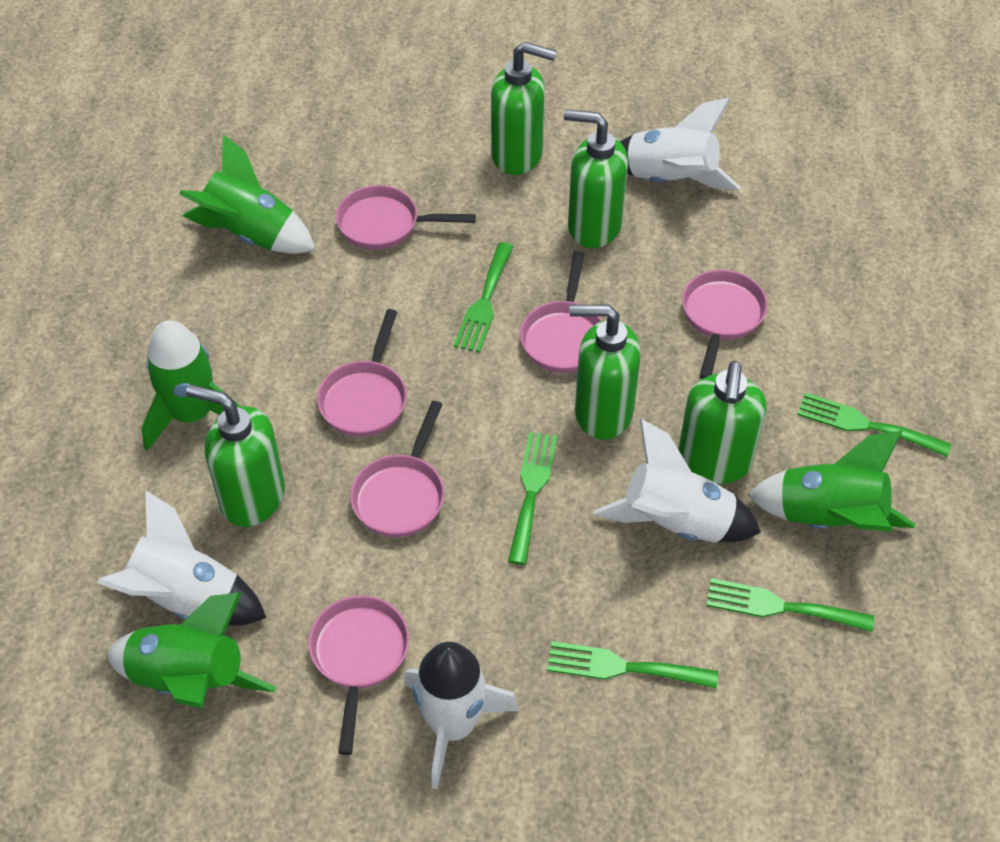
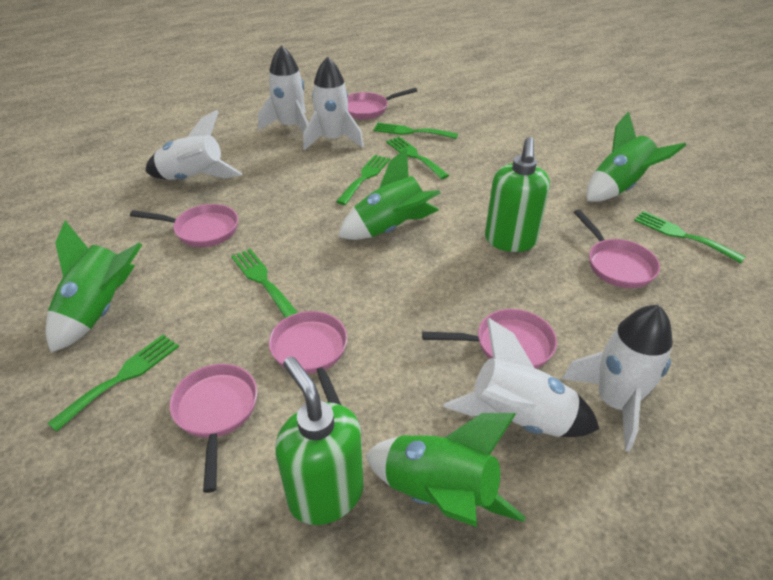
green fork: [454,242,514,353] [508,432,557,565] [547,641,718,688] [706,578,874,632] [797,393,951,457] = 5 -> [48,335,179,432] [231,249,298,318] [336,155,390,205] [374,123,458,139] [386,137,449,179] [634,211,745,264] = 6
green soap dispenser: [186,385,285,527] [491,42,557,175] [564,109,628,248] [569,305,641,440] [678,361,767,484] = 5 -> [275,357,364,525] [485,137,550,252] = 2
white rocket: [97,490,266,625] [404,642,519,789] [594,419,761,543] [620,98,741,190] = 4 -> [145,110,242,180] [258,46,308,133] [303,57,364,151] [444,318,599,437] [561,305,673,451] = 5

